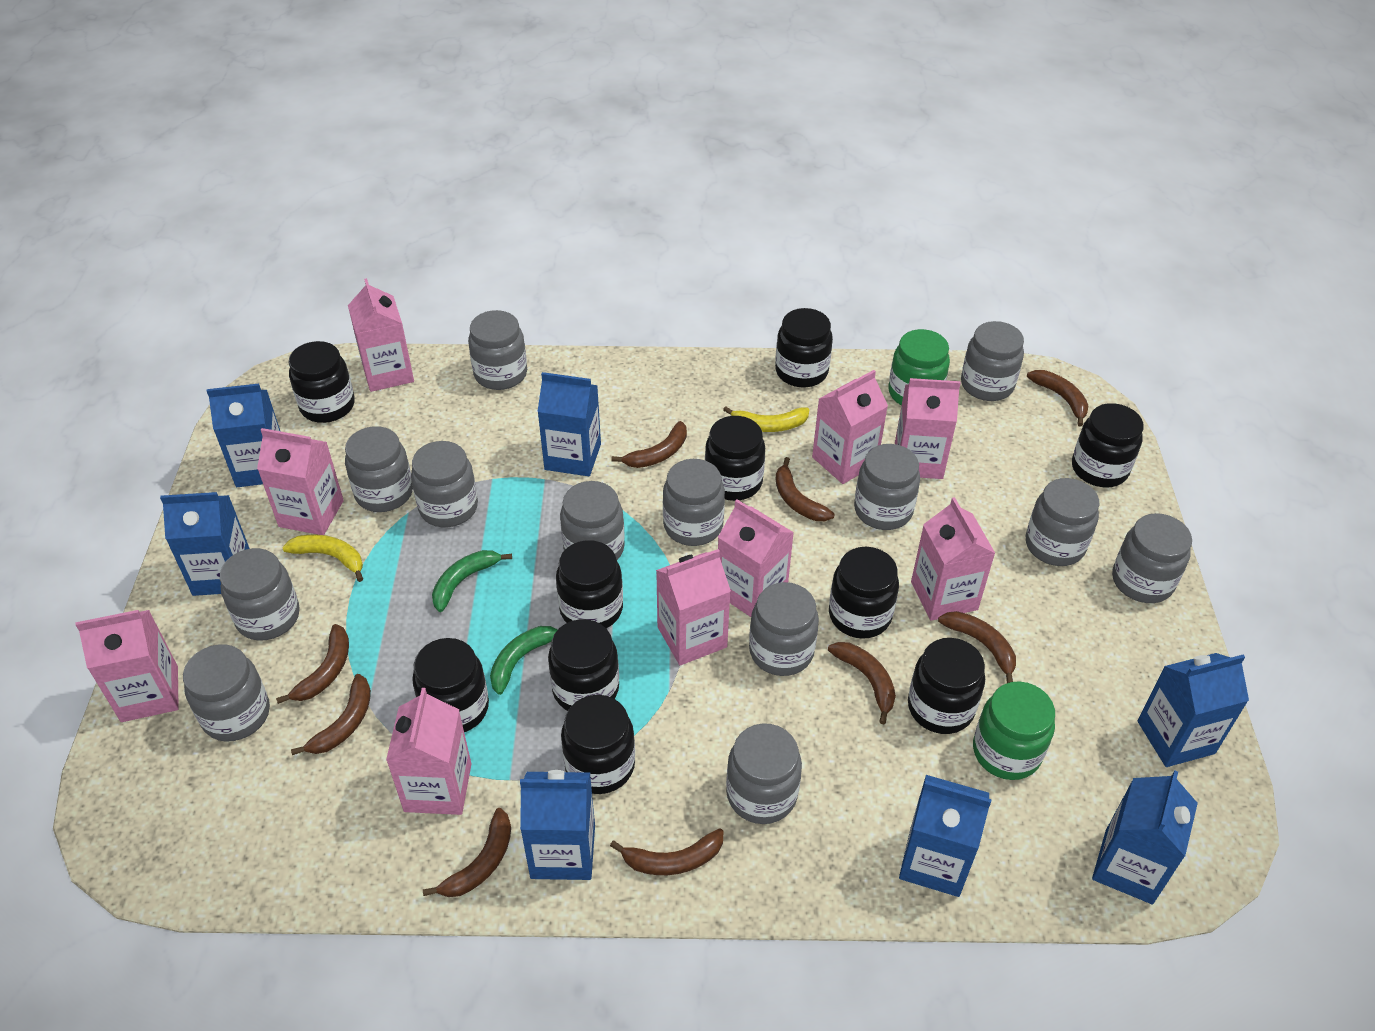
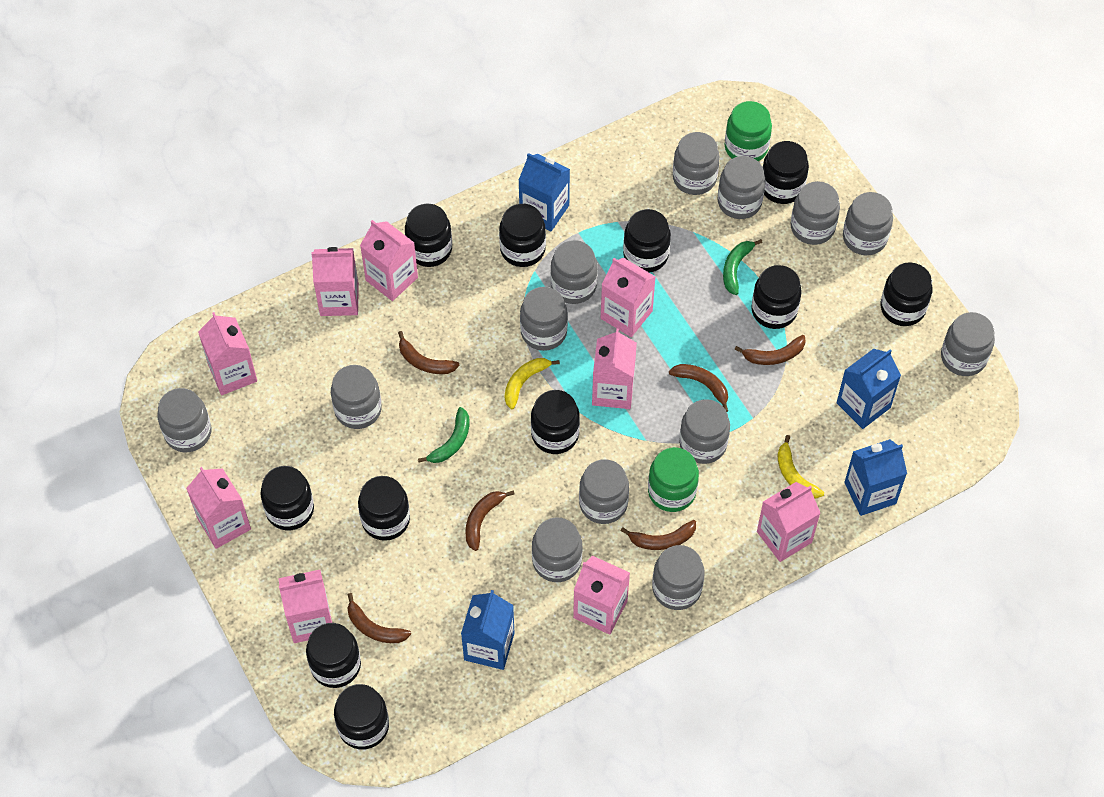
black jar: [289,341,355,423] [412,638,489,732] [548,619,619,711] [556,540,623,628] [561,695,635,794] [705,416,765,501] [775,308,833,387] [829,547,899,639] [908,638,985,734] [1072,403,1144,487] = 10 -> [260,466,314,530] [306,623,361,688] [334,684,389,750] [358,476,410,541] [405,204,452,267] [499,204,546,267] [531,390,580,454] [623,209,671,273] [751,265,802,329] [763,141,809,204] [880,262,933,326] = 11
blue carton: [160,492,250,596] [207,383,280,487] [520,770,595,880] [537,372,601,476] [899,775,992,897] [1092,770,1198,904] [1137,653,1249,767] = 7 -> [461,590,514,670] [518,153,570,232] [837,349,901,429] [844,439,907,516] = 4
brown banana: [276,624,349,704] [291,674,371,755] [423,808,511,897] [610,828,724,875] [611,421,687,468] [775,457,835,521] [828,642,896,724] [938,611,1016,683] [1027,370,1088,427] = 9 -> [347,593,411,643] [398,331,460,374] [465,490,515,551] [621,520,696,550] [669,364,728,412] [735,335,806,365] = 6

